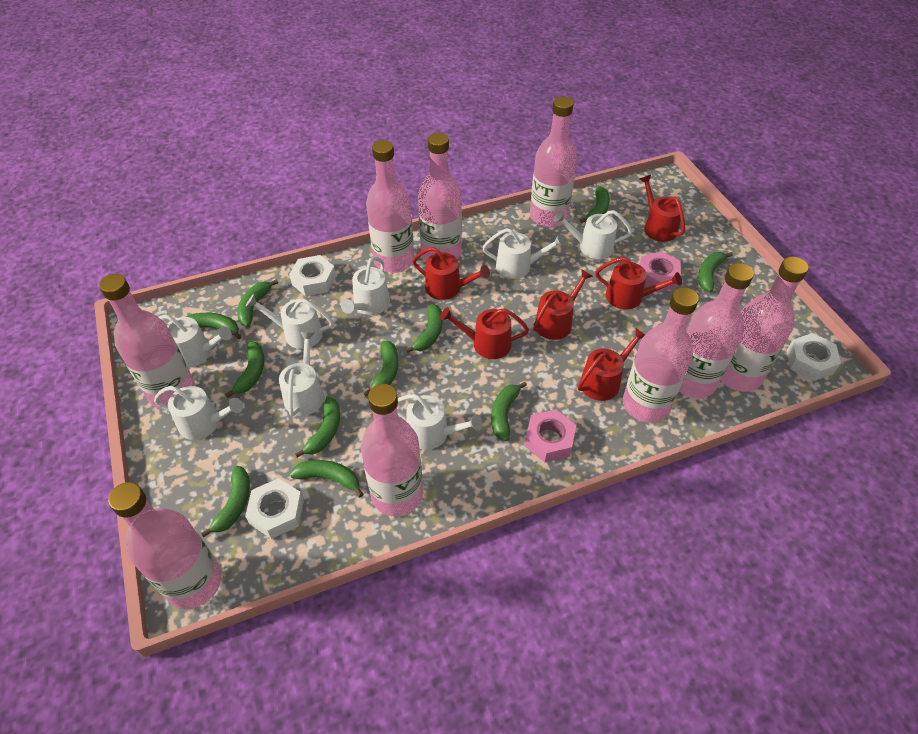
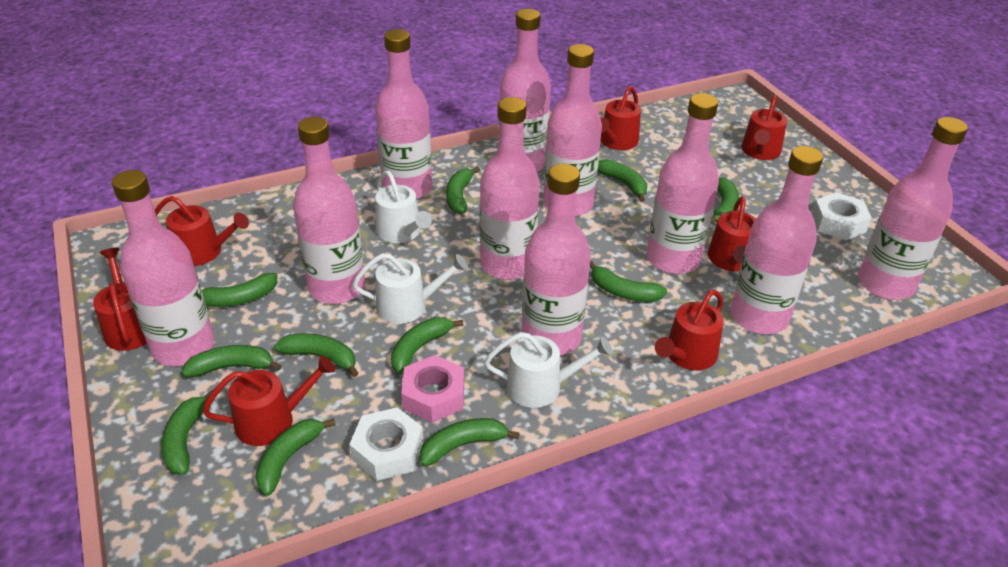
pink bottle: [99,274,195,409] [108,482,222,609] [361,384,423,516] [366,140,414,273] [418,133,462,261] [530,96,577,227] [623,287,699,423] [679,263,754,398] [721,256,808,392] = 9 -> [112,170,215,366] [293,117,365,304] [375,29,432,199] [480,97,540,280] [499,9,551,172] [522,164,591,356] [543,44,602,217] [647,93,719,274] [730,146,823,334] [858,117,968,300] = 10
pink nut: [525,409,576,462] [639,251,681,293] = 2 -> [401,355,464,423] = 1
red watering can: [412,247,490,300] [440,307,529,359] [533,269,593,340] [578,328,645,401] [595,257,682,310] [640,175,685,242] = 6 -> [93,248,147,351] [155,196,249,266] [202,356,335,446] [600,86,641,150] [655,290,724,370] [708,196,756,271] [741,95,787,160] = 7
white nut: [245,478,304,539] [289,255,336,296] [787,333,841,381] = 3 -> [349,407,424,481] [812,192,872,240] = 2
white watering can: [154,386,243,440] [159,314,232,368] [246,294,333,349] [279,332,324,417] [341,257,390,315] [397,394,483,450] [483,228,565,279] [554,210,632,259] = 8 -> [352,253,468,324] [375,171,432,243] [484,332,613,408] = 3

